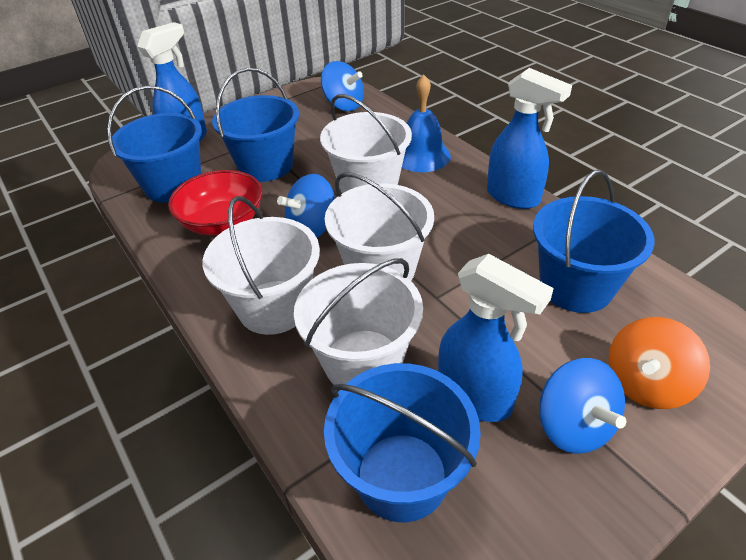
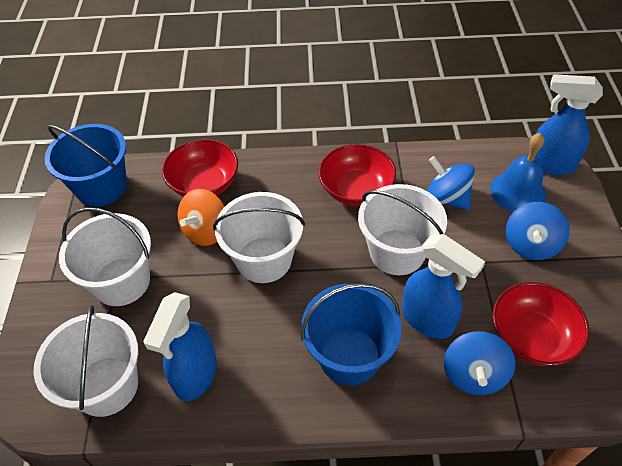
blue bucket: [107,86,202,203] [212,68,299,182] [324,363,481,522] [533,170,655,313] = 4 -> [45,124,127,207] [301,283,402,385] = 2
red bowl: [168,170,262,235] = 1 -> [162,139,238,197] [318,144,396,206] [493,282,590,366] = 3

